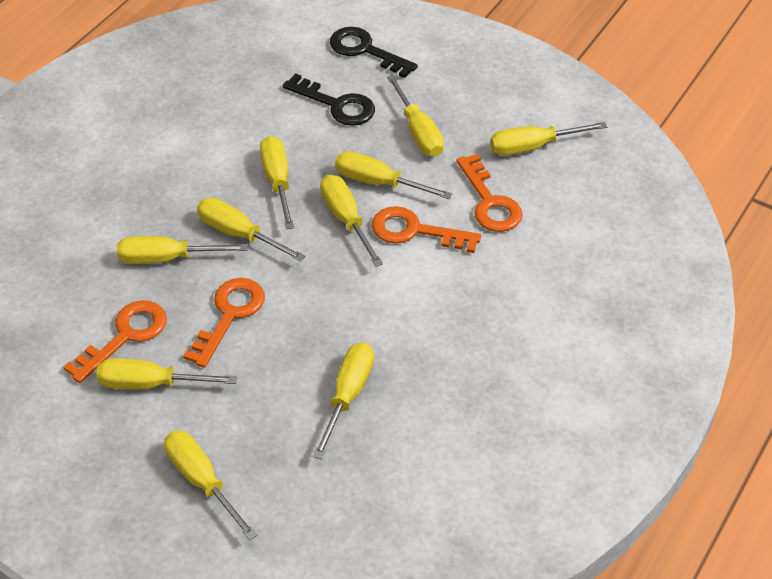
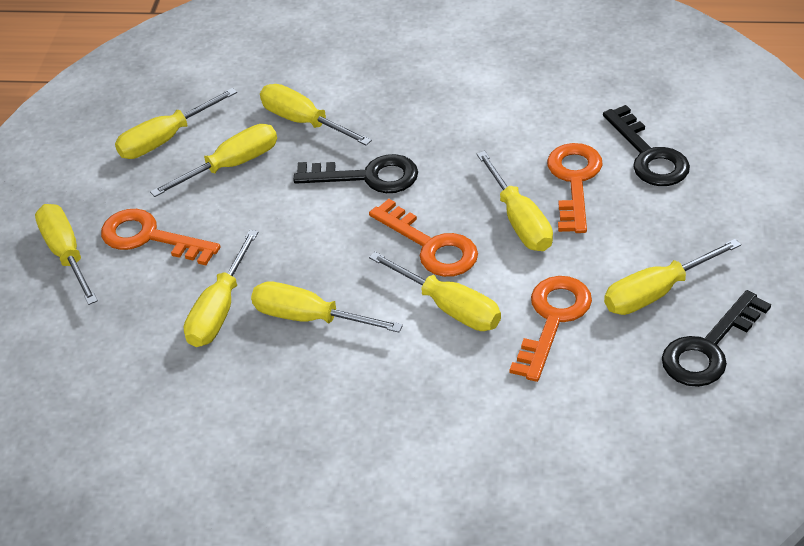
black key: [283,73,375,126] [330,27,418,78] = 2 -> [293,154,418,193] [603,105,690,186] [662,290,771,387] = 3
yellow screwdriver: [96,358,237,389] [117,236,248,264] [164,430,257,540] [197,198,305,262] [260,136,294,229] [313,343,374,459] [320,175,383,267] [335,151,452,199] [387,75,444,157] [490,122,607,156] = 10 -> [35,204,98,305] [115,88,237,159] [150,124,277,197] [184,230,258,347] [251,281,403,332] [260,84,372,145] [369,252,501,331] [477,151,553,251] [604,239,741,315] = 9

